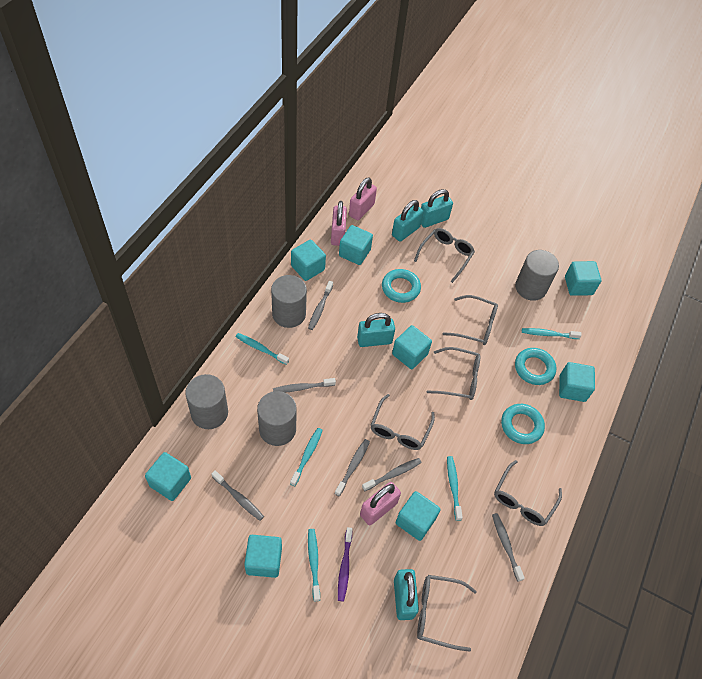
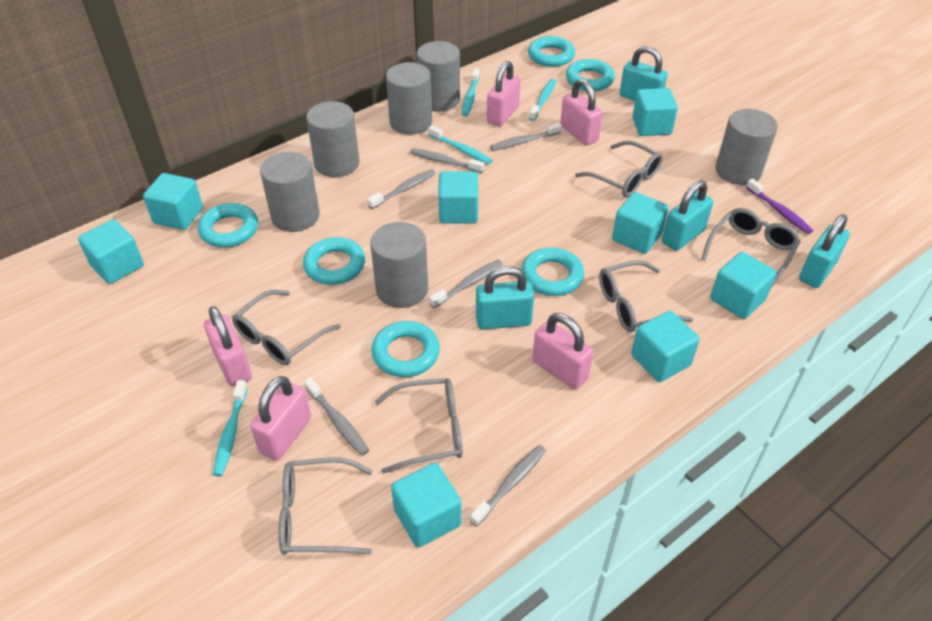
grey cylinder: [185,374,228,429] [257,391,297,446] [271,275,307,328] [515,250,559,301] = 4 -> [260,152,320,232] [306,101,359,177] [370,222,428,308] [386,62,432,135] [417,41,460,111] [716,109,778,185] = 6
pink padlock: [331,201,347,246] [349,177,377,220] [360,482,401,525] = 3 -> [204,306,252,387] [250,376,311,461] [487,61,521,127] [532,313,594,389] [560,79,603,145] = 5
turquoise ring: [382,269,421,303] [501,404,545,444] [515,348,556,385] = 3 -> [198,203,258,247] [303,237,365,285] [371,321,440,377] [521,247,584,296] [528,36,575,67] [566,59,615,91] = 6
turquoise toothbrush: [235,333,289,365] [290,428,323,486] [308,529,320,601] [447,456,463,521] [522,328,582,339] = 5 -> [213,380,248,477] [428,126,492,164] [462,68,480,116] [529,79,556,121] = 4

